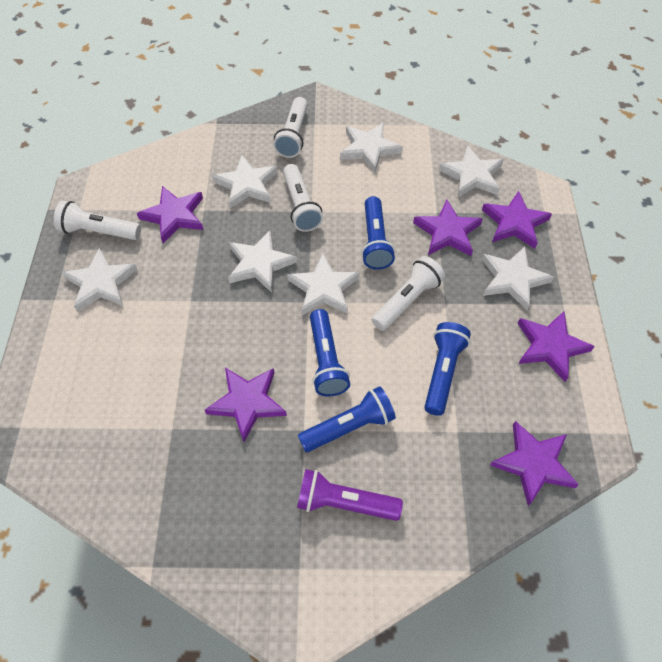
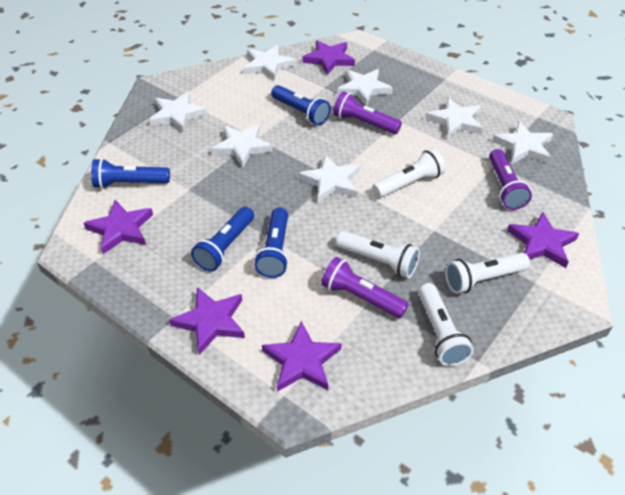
purple flashlight: [297,469,403,521] = 1 -> [321,257,409,318] [333,91,402,134] [489,149,532,210] = 3
purple star: [137,186,203,243] [205,368,287,442] [413,200,483,256] [482,191,552,249] [490,421,579,506] [517,311,595,382] = 6 -> [84,200,153,254] [169,287,245,355] [262,321,342,392] [303,40,355,75] [507,212,579,268] = 5

